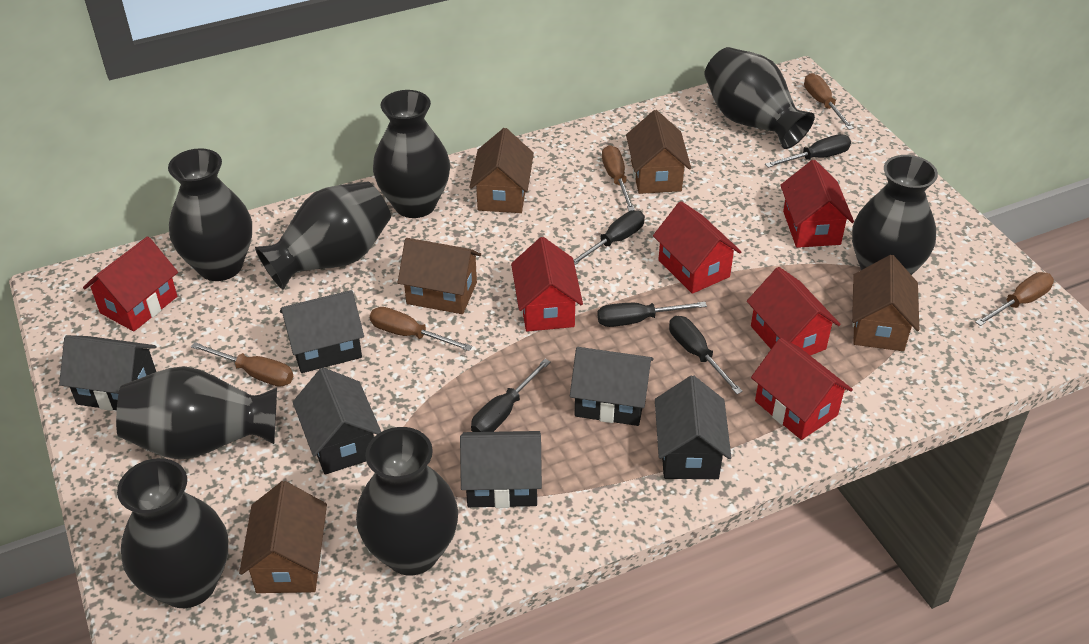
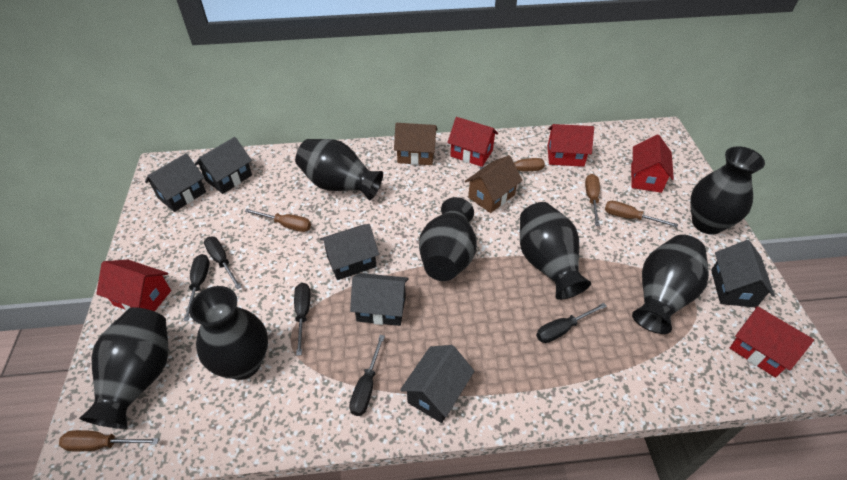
black vase: [116,366,277,460] [117,458,228,608] [168,148,252,281] [255,181,391,290] [356,427,458,576] [373,90,450,218] [704,47,815,149] [852,155,938,275] = 8 -> [79,307,168,429] [189,286,268,380] [295,139,383,201] [419,197,477,281] [520,202,591,300] [632,235,709,334] [690,146,765,235] = 7
brown house: [239,481,327,593] [398,238,481,314] [469,128,534,213] [626,110,691,194] [852,255,919,351] = 5 -> [394,123,438,165] [465,155,523,213] = 2
red house: [83,236,178,331] [511,237,583,332] [653,201,741,294] [747,267,841,356] [751,338,853,440] [780,160,854,248] = 6 -> [96,260,171,312] [447,117,498,167] [547,124,594,167] [631,134,674,193] [730,306,814,378] = 5

